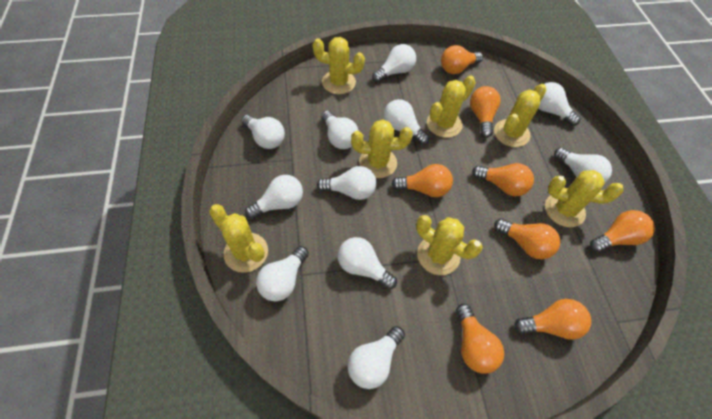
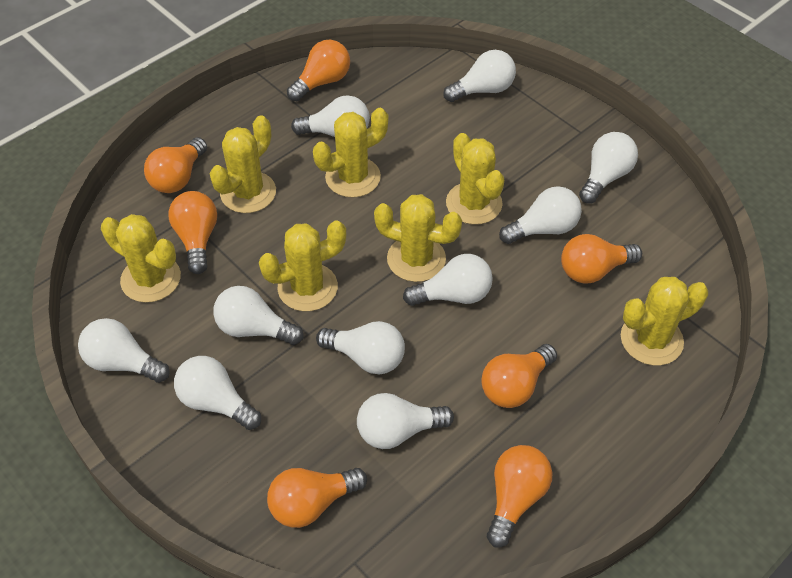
orange light bulb: [392,164,453,197] [441,45,483,74] [456,304,504,374] [470,86,501,138] [472,163,534,196] [494,219,560,259] [514,299,591,340] [590,210,655,252] = 8 -> [144,137,207,193] [168,191,217,274] [267,468,367,528] [287,40,350,101] [481,344,557,408] [487,445,552,547] [561,234,642,284] = 7
white light bulb: [241,115,285,149] [245,175,303,219] [256,246,309,301] [317,166,377,200] [321,111,359,149] [338,237,397,289] [348,326,405,389] [372,44,416,82] [384,99,429,145] [538,82,581,126] [554,147,612,183] = 11 -> [78,318,170,383] [174,356,261,430] [213,286,303,345] [291,95,370,137] [316,321,405,374] [357,393,454,449] [403,254,493,306] [443,50,516,102] [499,186,582,244] [579,132,638,204] = 10

